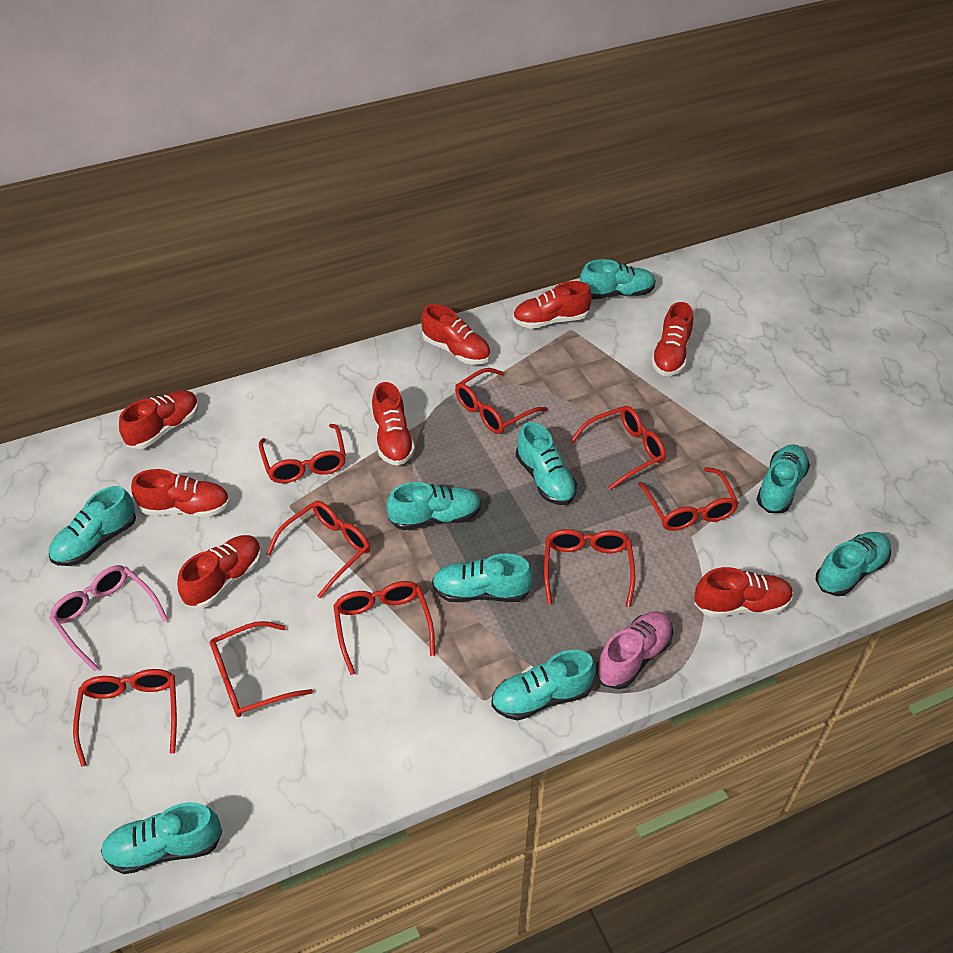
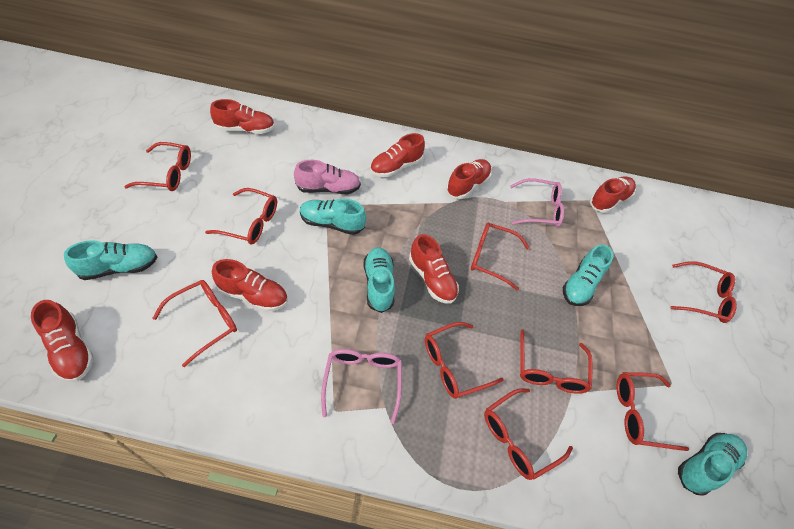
pink glasses: [49,565,168,671] = 1 -> [321,349,402,424] [510,178,564,227] = 2
red shoe: [119,390,199,449] [131,469,230,517] [177,535,262,609] [372,382,415,466] [421,304,491,365] [513,281,592,329] [651,302,693,376] [694,567,793,617] = 8 -> [31,300,94,382] [210,99,275,134] [212,259,288,312] [370,133,425,177] [409,234,459,304] [446,159,492,199] [590,177,636,213] = 7
turquoise shoe: [49,486,136,566] [101,802,222,874] [387,482,481,530] [432,553,533,602] [491,650,596,721] [516,422,577,505] [580,259,656,299] [756,444,810,513] [816,532,891,596] = 9 -> [64,240,157,280] [300,199,366,235] [364,247,395,313] [563,244,613,306] [678,433,747,496] = 5

